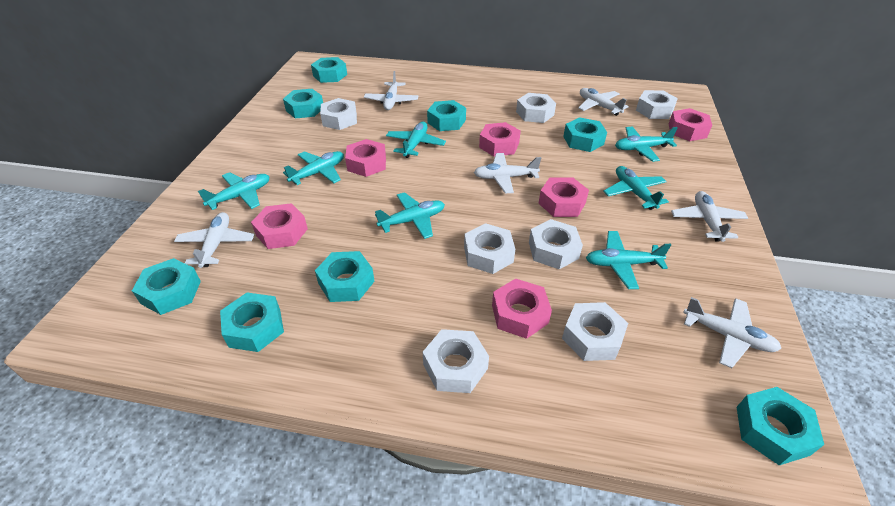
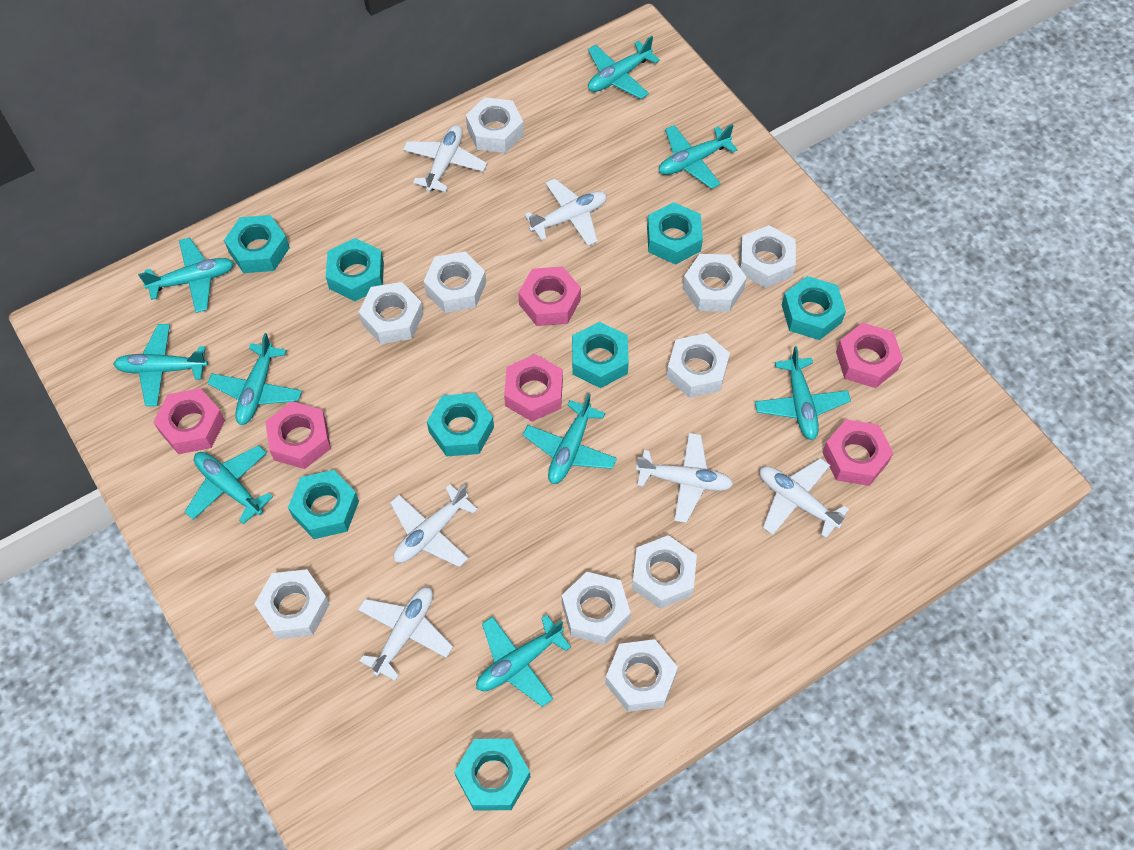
turquoise plane: [198,172,270,210] [283,151,344,185] [375,192,445,239] [386,122,446,158] [586,231,671,289] [603,166,669,210] [615,126,678,162] = 7 -> [113,324,208,406] [138,238,234,313] [185,445,273,525] [208,333,302,425] [476,615,571,707] [523,393,617,484] [588,36,660,99] [659,124,738,189] [755,346,851,440] = 9
white nut: [320,98,357,130] [423,329,489,393] [464,223,515,274] [516,93,556,123] [529,219,583,269] [562,302,628,361] [636,90,678,119] = 7 -> [255,569,330,639] [359,282,424,344] [423,252,486,313] [466,97,524,153] [562,572,631,645] [605,639,678,712] [632,535,697,609] [666,333,730,398] [683,254,747,312] [739,225,796,288] = 10

